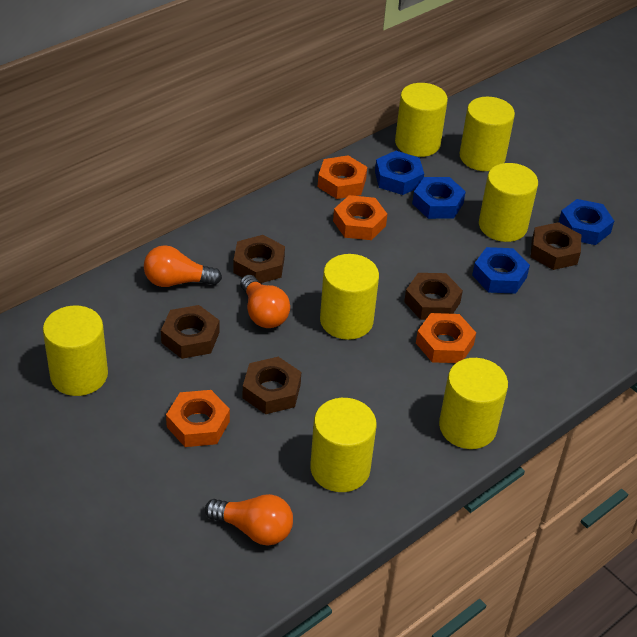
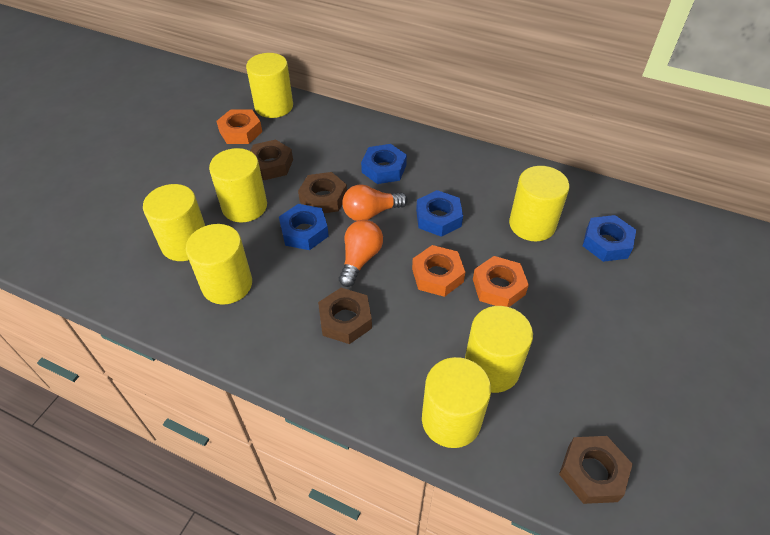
brown nut: [161,305,219,359] [233,235,285,283] [243,357,301,414] [404,273,463,320] [530,222,581,270] = 5 -> [250,139,293,180] [298,172,347,213] [318,288,372,344] [559,436,633,504] = 4
orange light bulb: [144,245,222,287] [205,494,293,546] [240,275,290,328] = 3 -> [339,220,383,287] [342,184,408,221] = 2
orange nut: [166,390,230,447] [318,155,367,199] [333,195,387,240] [416,313,476,363] = 4 -> [217,109,262,144] [412,245,465,297] [473,256,529,307] = 3

